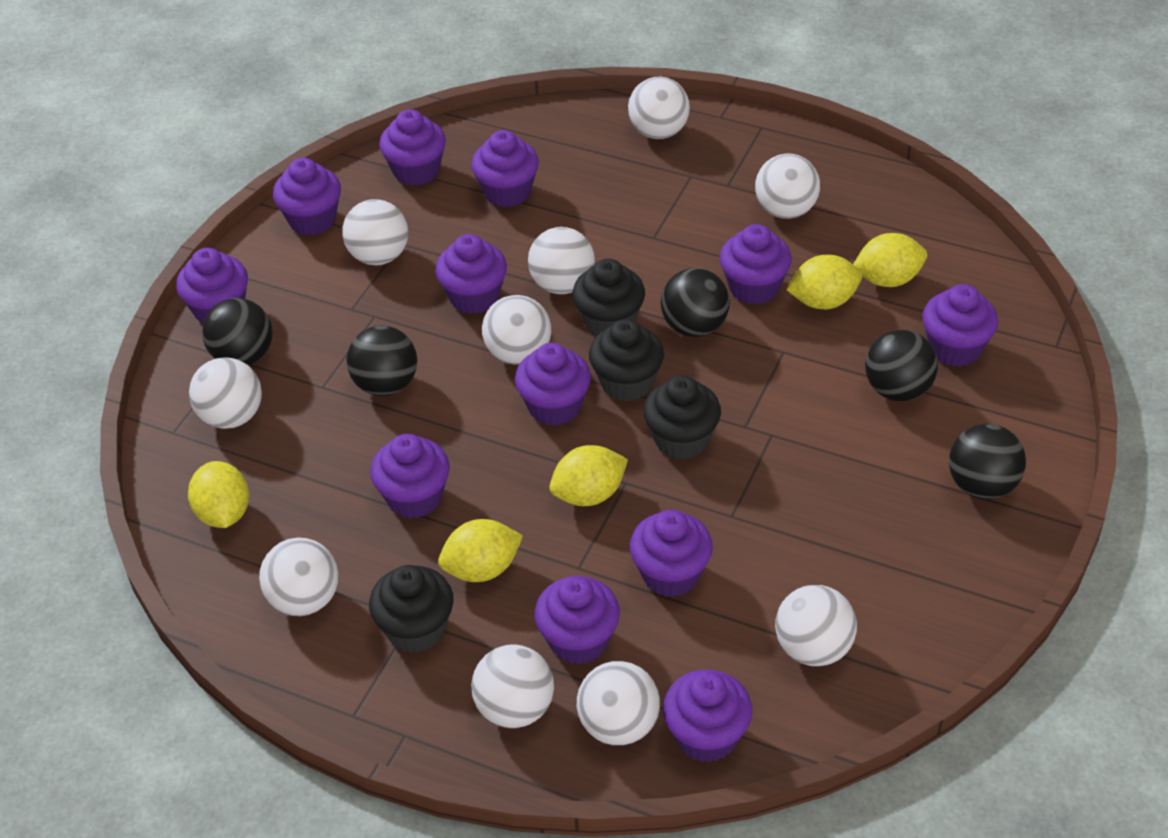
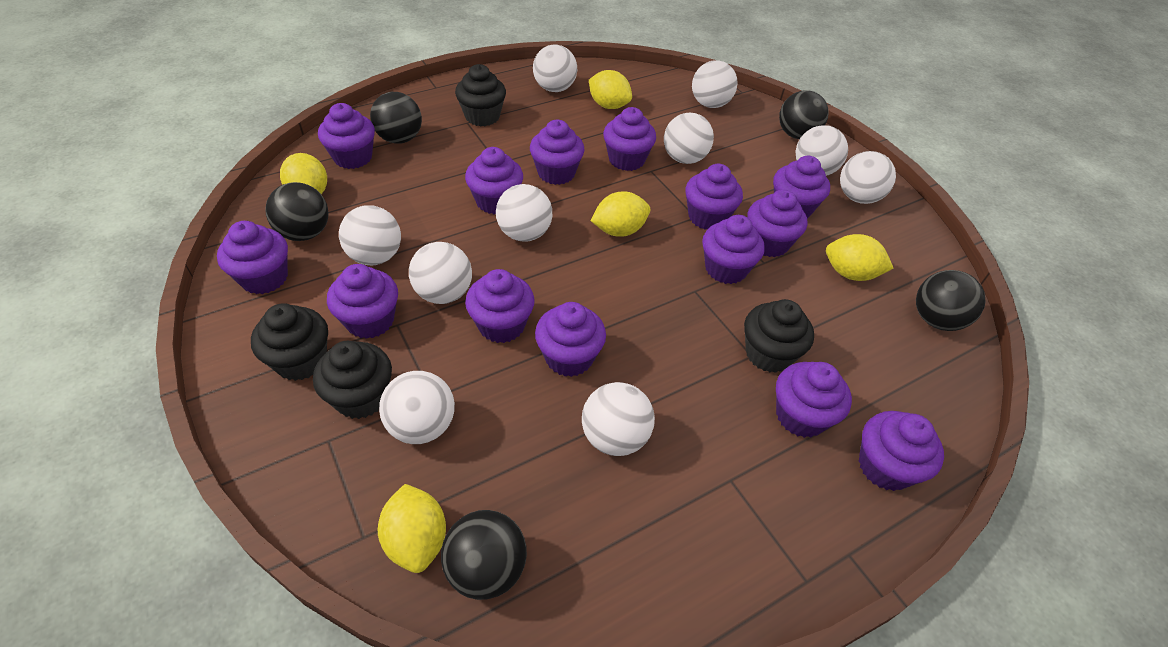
purple cupcake: [176,248,248,323] [273,158,341,235] [370,434,450,519] [379,109,446,186] [435,234,507,314] [471,130,539,207] [515,343,591,426] [535,576,620,665] [630,510,713,597] [663,670,752,763] [720,224,792,305] [922,284,998,367] = 12 -> [217,221,288,294] [318,103,375,169] [327,264,398,339] [465,147,523,214] [465,269,535,343] [530,120,585,185] [535,302,606,377] [603,107,656,171] [685,164,743,230] [702,215,765,284] [748,190,808,257] [773,156,830,218] [776,362,852,438] [859,411,944,491] = 14

